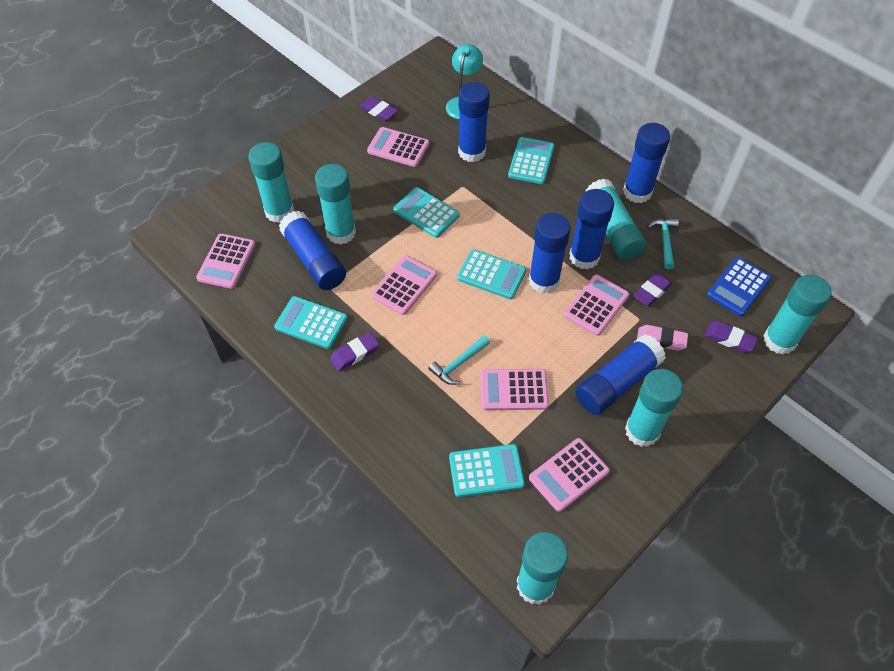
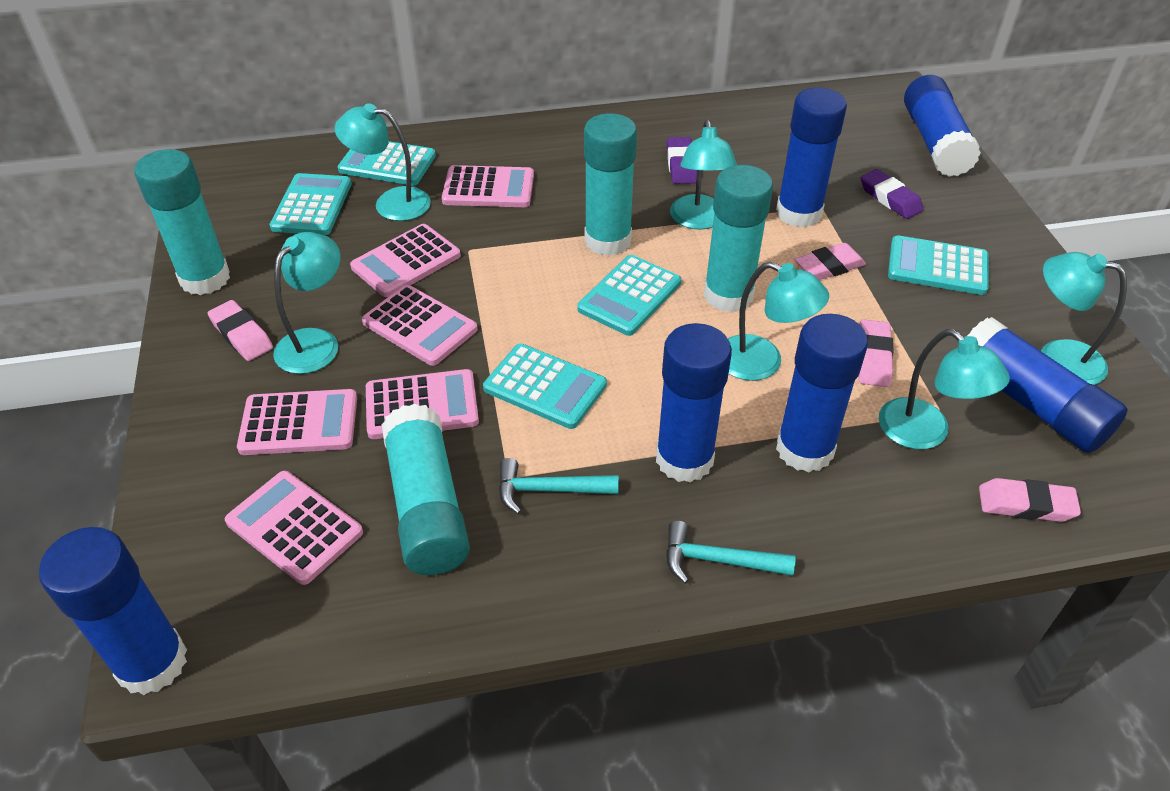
blue calculator: [707,257,772,316] = 1 -> none = 0
pink eraser: [637,325,688,351] = 1 -> [208,300,273,361] [794,243,866,280] [859,319,894,387] [979,478,1081,522] = 4
purple eraser: [330,332,379,371] [360,96,398,121] [633,273,673,306] [705,321,758,353] = 4 -> [667,137,697,184] [861,169,924,219] = 2
turquoise glue stick: [248,142,294,223] [315,164,356,245] [517,532,568,605] [586,179,646,260] [625,369,683,447] [763,275,832,355] = 6 -> [134,149,230,295] [381,404,470,575] [584,113,637,256] [704,165,773,312] = 4
turquoise lamp: [446,44,483,119] = 1 -> [273,232,340,374] [335,103,431,221] [670,120,737,230] [728,262,829,381] [879,329,1010,449] [1041,252,1127,385] = 6

